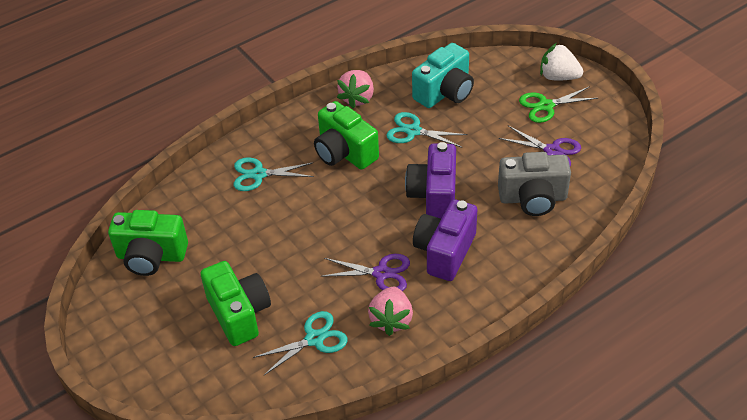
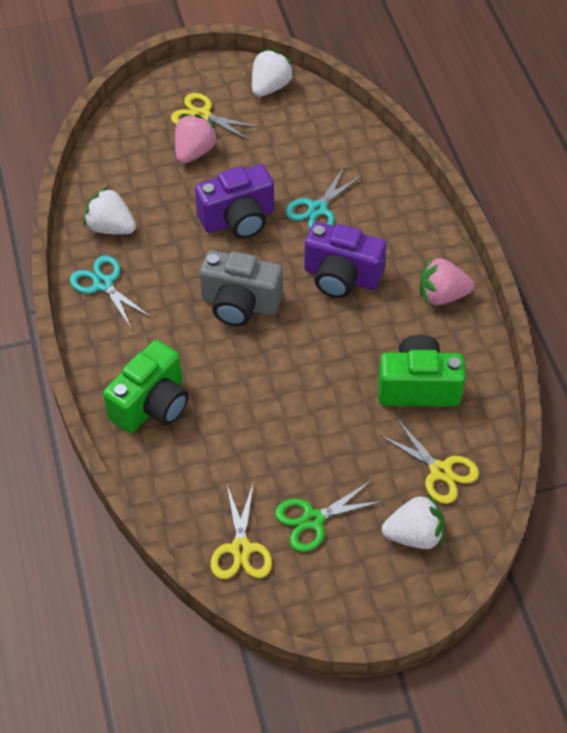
green camera: [108,210,188,276] [200,261,271,346] [314,101,379,170] = 3 -> [103,340,188,433] [378,335,466,406] = 2
purple scissors: [321,254,410,291] [499,125,581,166] = 2 -> none = 0
turquoise camera: [412,43,474,108] = 1 -> none = 0
turquoise scissors: [234,157,314,191] [253,311,348,375] [386,112,468,148] = 3 -> [70,255,152,330] [286,167,363,229] = 2
white strawberry: [540,43,583,80] = 1 -> [83,187,136,235] [252,49,295,97] [382,493,444,549] = 3
yellow scissors: none = 0 -> [171,93,259,140] [211,484,272,579] [379,419,479,504] = 3

